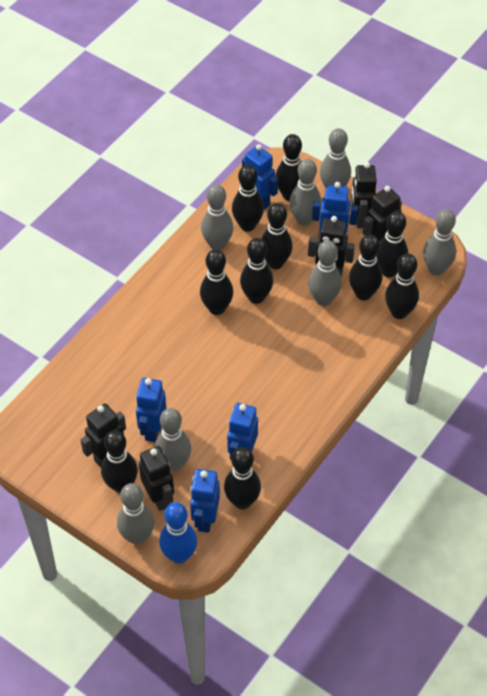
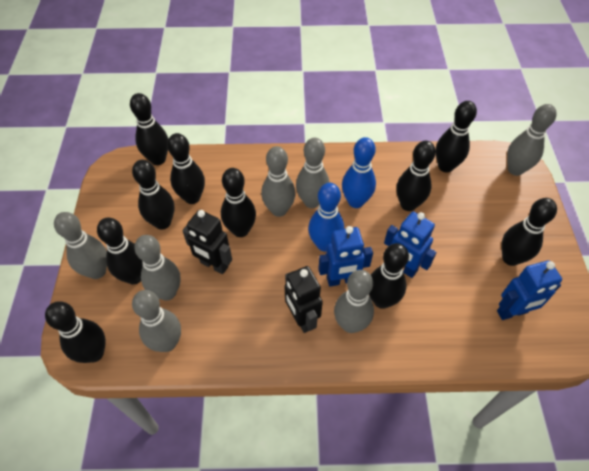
black robot: [81,403,126,467] [139,446,174,511] [308,216,355,276] [351,162,377,228] [363,186,402,242] = 5 -> [182,210,232,274] [285,266,323,333] = 2
blue bowling pin: [159,502,197,564] = 1 -> [308,183,344,251] [342,137,376,208] = 2
blue robot: [136,378,166,442] [190,469,220,533] [227,403,258,460] [242,144,278,210] [312,182,358,234] = 5 -> [318,226,373,287] [384,211,436,278] [497,260,562,320] = 3

